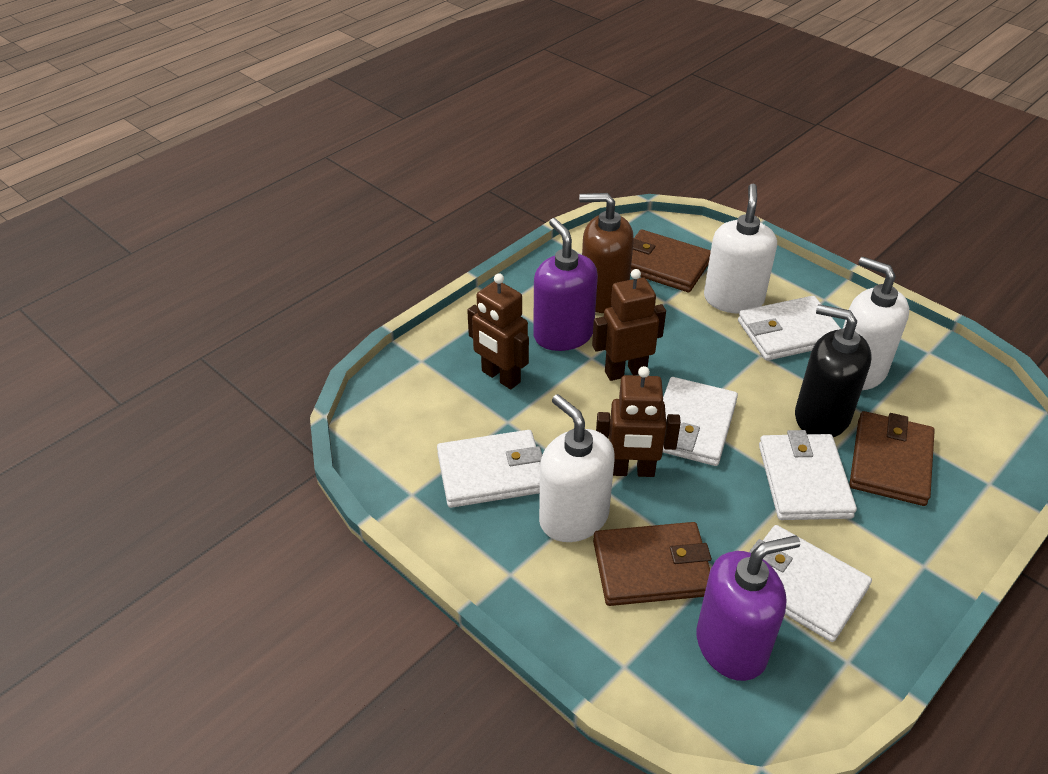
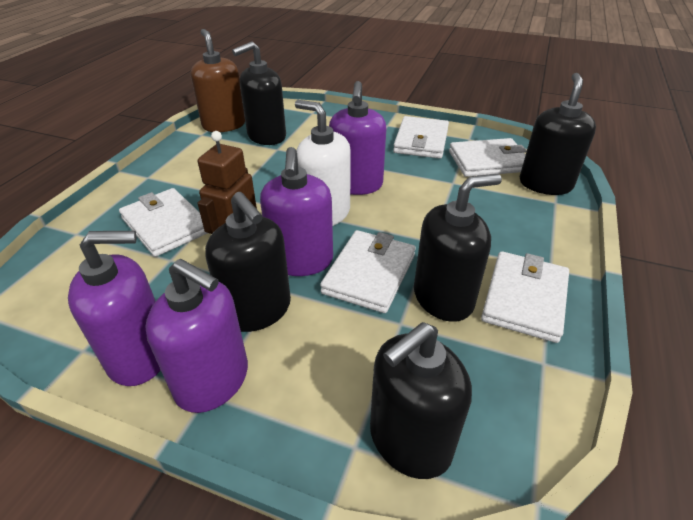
black soap dispenser: [795,304,871,437] = 1 -> [205,192,291,332] [232,41,286,145] [370,322,472,479] [414,174,502,322] [519,73,596,195] = 5
brown robot: [467,273,529,389] [592,269,666,381] [596,366,681,477] = 3 -> [198,131,257,234] = 1
brown wallet: [593,522,712,606] [630,230,711,292] [849,411,935,506] = 3 -> none = 0
purple soap dispenser: [533,218,598,351] [696,536,800,681] = 2 -> [68,231,161,386] [145,259,248,413] [260,147,333,276] [329,81,386,195] = 4
white soap dispenser: [539,394,615,542] [704,184,777,314] [843,257,909,390] = 3 -> [295,100,351,226] = 1

